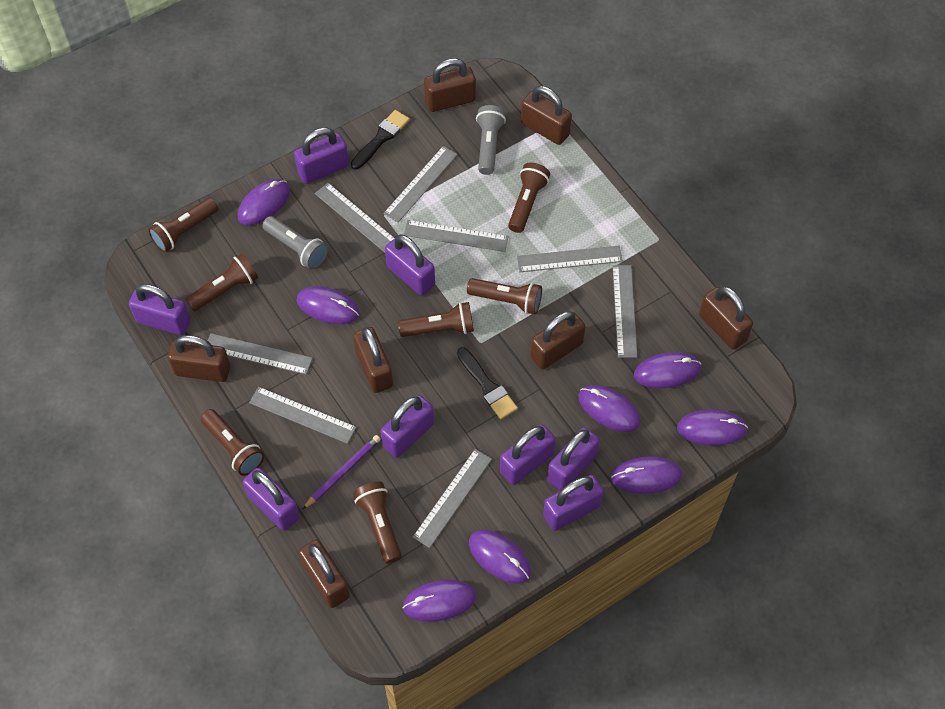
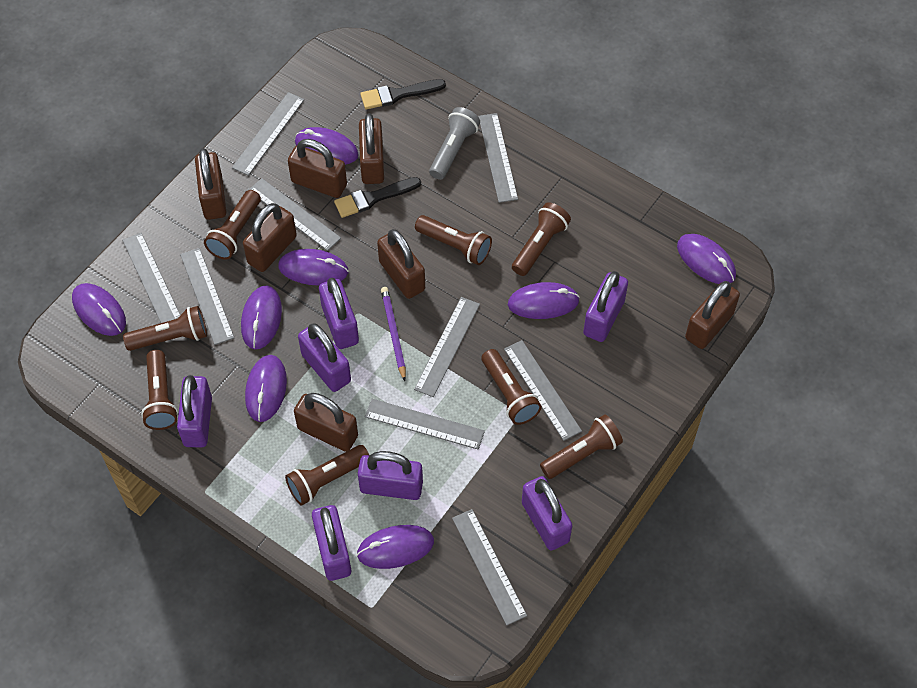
brown flashlight: [148,198,218,253] [185,254,258,311] [201,409,264,476] [353,481,402,564] [398,302,474,337] [467,278,542,315] [508,163,550,233] = 7 -> [123,306,207,351] [141,350,178,430] [204,190,261,260] [285,445,369,506] [415,215,492,265] [482,349,542,425] [512,202,571,276] [540,414,623,479] = 8
grey flashlight: [262,216,328,269] [476,105,506,175] = 2 -> [429,107,480,180] = 1
grey ruler: [208,333,313,375] [249,387,356,444] [315,183,394,253] [383,146,458,223] [404,220,509,252] [412,449,492,548] [517,246,623,272] [612,265,637,358] = 8 -> [122,233,180,323] [180,248,234,345] [232,92,304,176] [249,178,341,251] [365,399,485,449] [414,297,480,397] [452,509,527,626] [478,113,518,203] [504,340,582,441] = 9
purple padlock: [129,284,191,335] [243,468,300,531] [294,127,349,184] [380,395,434,458] [385,234,435,296] [500,424,556,485] [543,475,604,531] [547,427,600,491] = 8 -> [177,375,212,447] [298,323,351,392] [312,505,351,581] [319,278,359,349] [358,451,423,500] [522,476,572,550] [583,271,628,342] = 7

